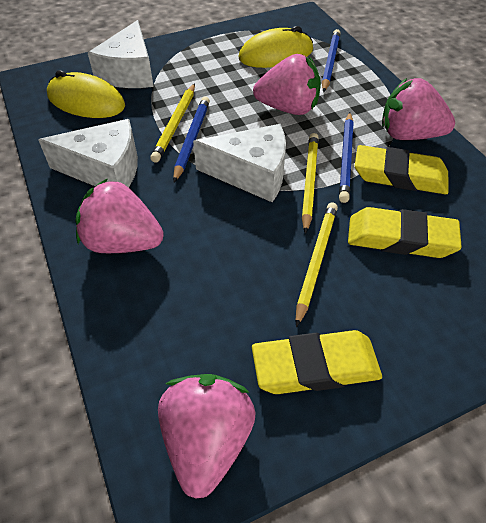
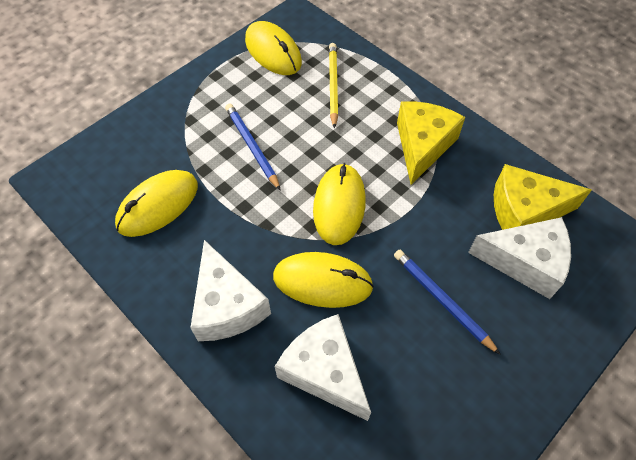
blue pencil: [173,97,210,182] [322,29,341,92] [339,112,354,203] = 3 -> [225,103,281,191] [394,250,501,355] = 2
pink strawberry: [75,178,164,253] [158,374,256,499] [253,54,321,115] [382,78,455,140] = 4 -> none = 0
yellow cheese: none = 0 -> [397,101,465,185] [494,164,592,230] = 2
yellow eraser: [252,330,382,394] [348,207,462,258] [355,145,449,194] = 3 -> none = 0
yellow mouse: [47,70,125,118] [238,26,313,68] = 2 -> [115,170,198,237] [245,21,302,75] [273,252,374,308] [313,163,366,245] = 4
yellow pencil: [150,83,195,163] [296,202,338,327] [302,133,319,234] = 3 -> [329,43,338,129] = 1

